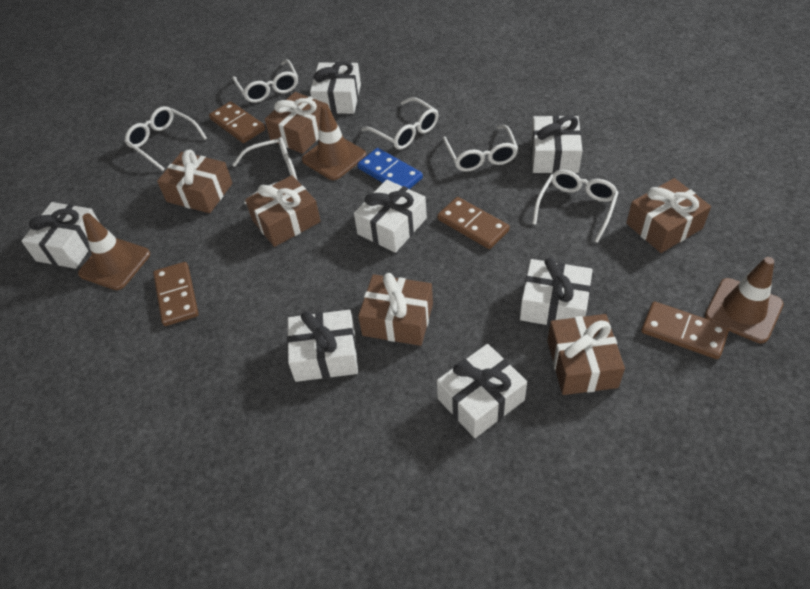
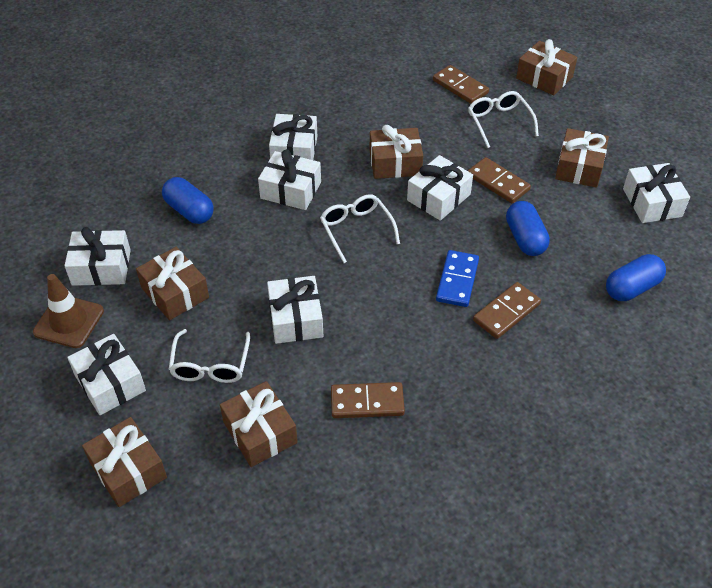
blue capsule: none = 0 -> [162,177,214,224] [506,201,550,256] [606,254,666,301] = 3
brown traffic cone: [78,213,150,290] [302,105,366,180] [705,257,784,343] = 3 -> [33,274,104,348] = 1
white glasses: [124,106,207,171] [232,59,298,103] [232,137,298,204] [361,97,439,150] [443,125,518,172] [532,170,619,243] = 6 -> [169,329,250,383] [320,194,400,263] [468,91,539,148] = 3

